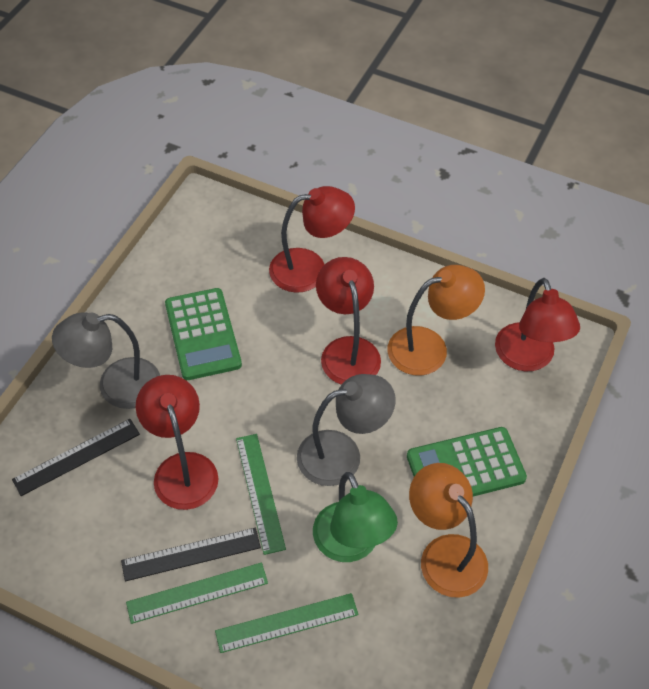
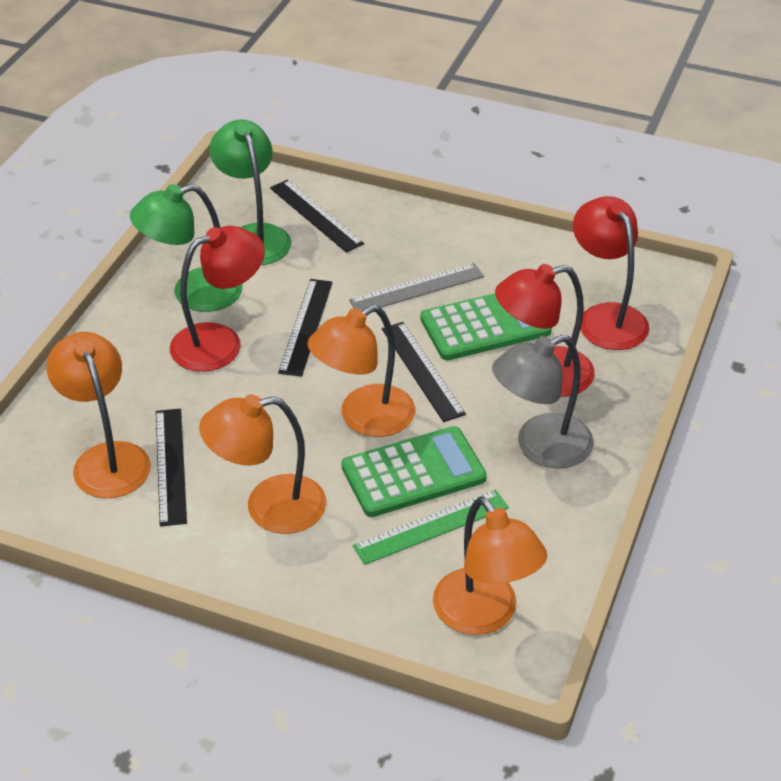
black ruler: [12,419,140,496] [121,528,261,581] = 2 -> [156,409,187,527] [270,180,364,253] [278,279,333,377] [382,322,466,422] = 4
green lamp: [313,472,398,562] = 1 -> [130,184,243,312] [209,119,291,265] = 2
green ruler: [126,562,268,624] [215,593,359,653] [236,434,286,555] = 3 -> [353,489,509,565] = 1
grey lamp: [52,312,160,409] [297,374,396,486] = 2 -> [492,335,594,469] = 1
grey ruler: none = 0 -> [349,263,484,311] = 1
orange lamp: [388,265,485,376] [409,463,488,598] = 2 -> [47,332,151,498] [199,394,326,534] [308,305,415,437] [433,496,547,635] = 4
red lamp: [136,375,219,510] [269,186,355,293] [316,257,381,385] [495,278,580,372] = 4 -> [170,226,265,372] [495,264,595,397] [573,196,649,350] = 3

